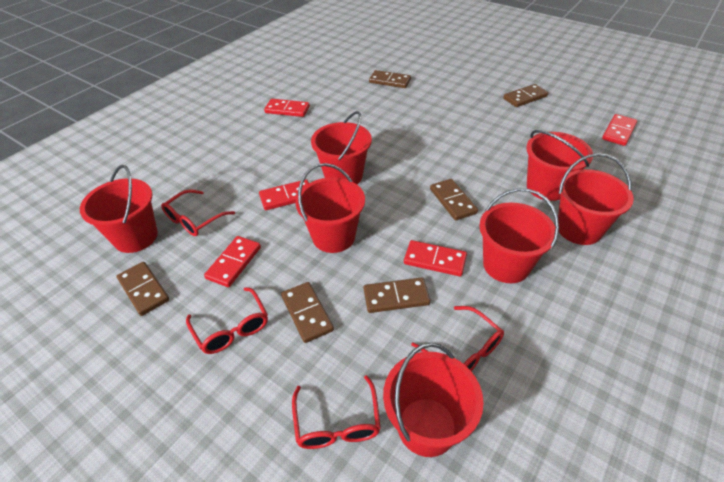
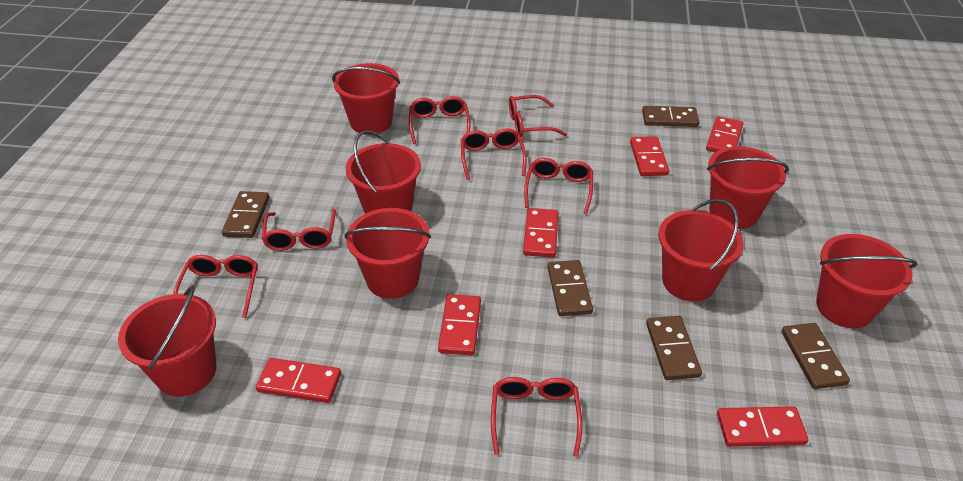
brown domino: [117,262,169,316] [281,282,334,343] [364,277,430,313] [369,70,411,88] [430,179,478,220] [503,84,548,107] = 6 -> [222,191,269,238] [548,260,593,316] [642,106,699,127] [646,316,702,380] [782,323,850,389] = 5
red domino: [204,236,261,287] [259,179,309,210] [264,99,310,117] [404,240,467,277] [602,114,637,146] = 5 -> [256,358,341,403] [438,294,481,355] [523,208,558,258] [630,136,669,176] [706,116,743,152] [717,406,808,447] = 6
red glasses: [161,189,235,236] [186,287,268,354] [292,375,381,449] [411,306,504,371] = 4 -> [173,255,258,318] [262,209,336,251] [409,96,470,144] [461,128,527,180] [491,377,582,457] [509,95,567,137] [524,158,593,215] = 7

